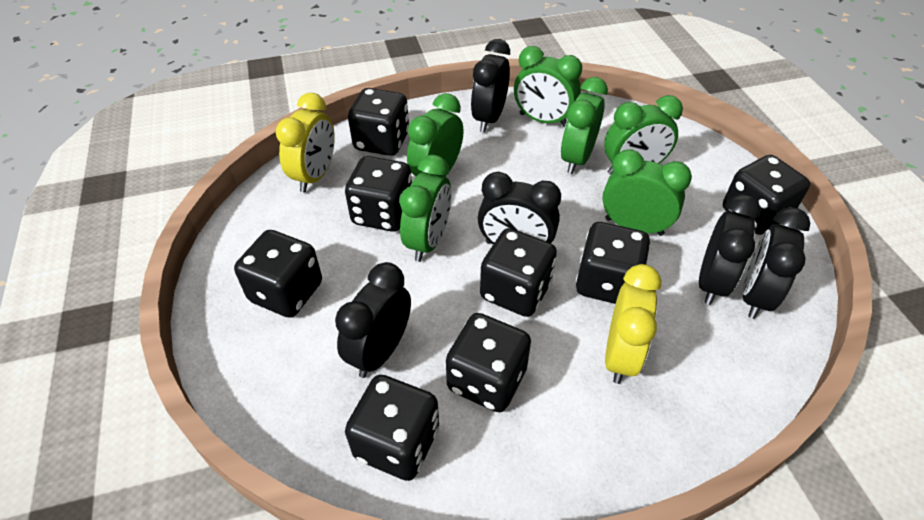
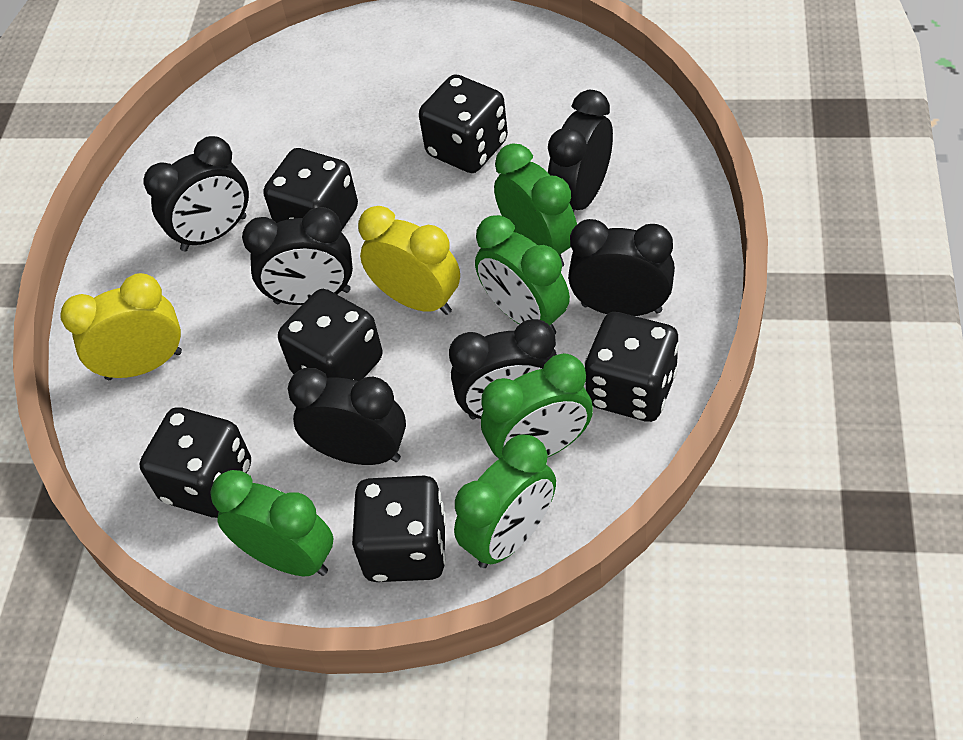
black clock: [335,262,411,378] [471,39,510,132] [478,172,561,244] [699,194,761,305] [743,207,810,319] = 5 -> [143,136,249,252] [242,207,353,305] [288,368,406,465] [449,319,557,420] [548,90,613,212] [568,219,675,316] = 6
black dice: [234,230,322,318] [345,156,412,232] [345,375,439,481] [348,88,409,156] [446,313,531,412] [480,228,557,317] [576,222,650,304] [723,155,810,235] = 8 -> [140,407,251,518] [263,148,358,231] [278,289,383,381] [352,476,446,582] [419,74,508,173] [584,312,679,422] = 6
green clock: [399,155,451,262] [407,93,464,176] [514,46,582,127] [561,77,608,174] [602,149,692,236] [604,95,683,175] = 6 -> [211,470,333,576] [454,434,556,568] [475,215,570,334] [481,353,593,459] [494,144,577,267] = 5

